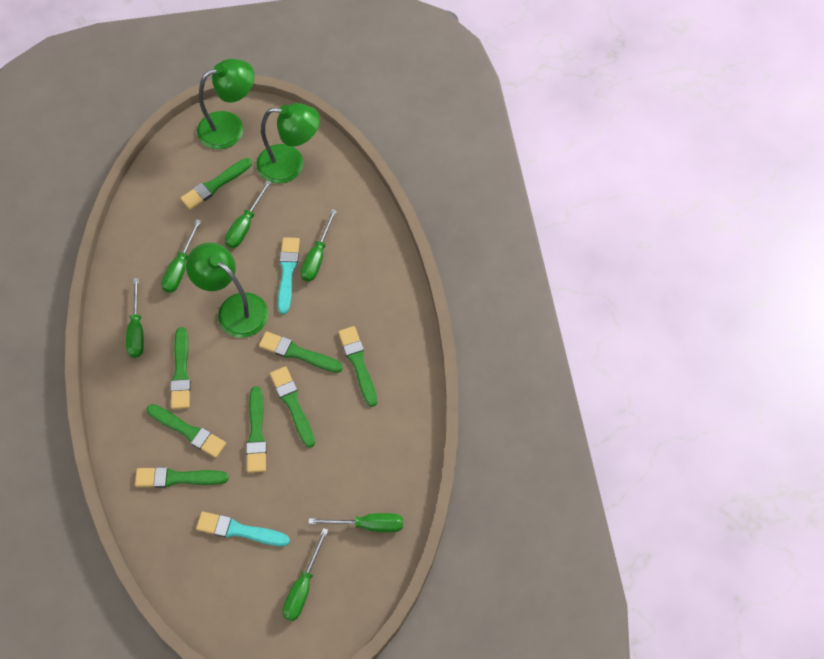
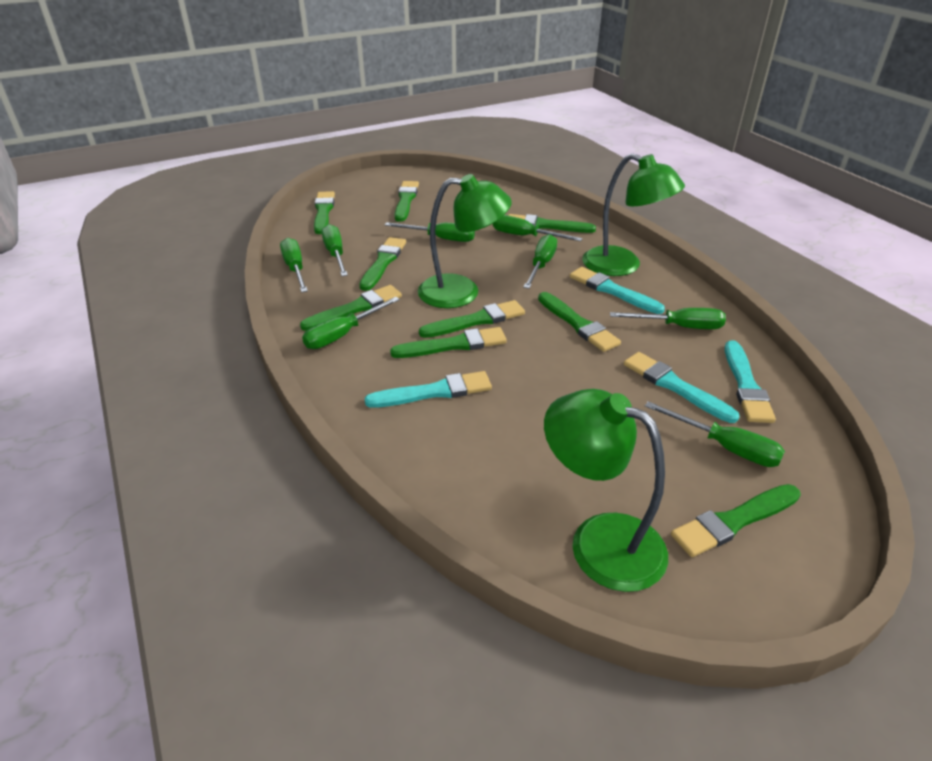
green brush: [135,467,229,488] [147,404,226,458] [170,327,191,409] [180,158,252,210] [246,386,267,473] [259,331,343,373] [270,366,315,448] [338,326,377,407] = 8 -> [300,285,402,331] [314,191,335,234] [359,237,406,291] [390,327,507,358] [395,181,419,222] [419,300,525,338] [508,214,596,233] [538,292,621,352] [671,484,801,557] = 9
green screwdriver: [126,278,144,358] [161,219,201,293] [225,180,271,248] [282,528,328,621] [301,209,337,282] [308,513,403,532] = 6 -> [280,238,308,292] [302,297,400,349] [322,224,348,276] [385,222,475,242] [493,215,582,241] [523,234,557,289] [610,308,726,329] [645,401,785,467] = 8
turquoise brush: [196,512,290,546] [278,237,300,314] = 2 -> [364,371,492,408] [570,267,665,314] [624,352,740,423] [725,341,776,423] = 4

